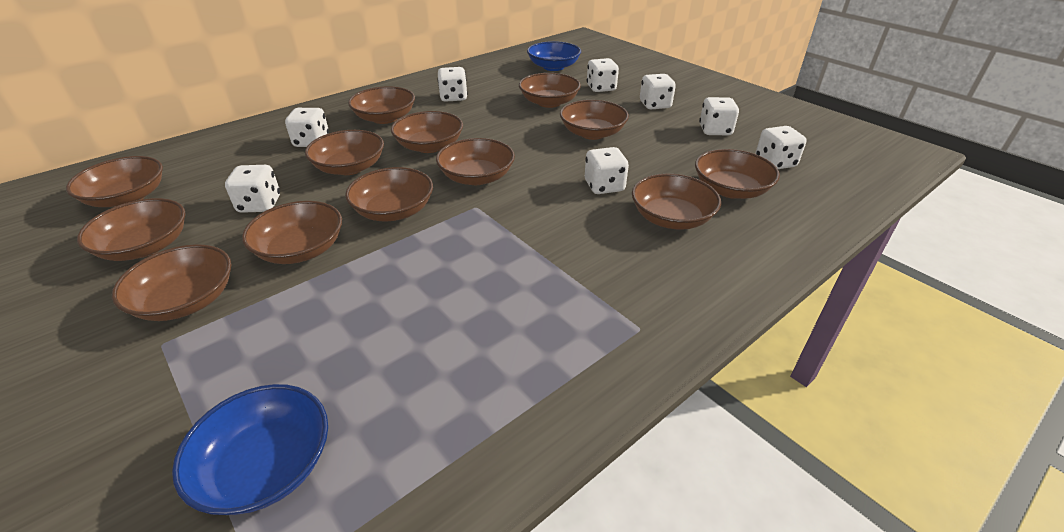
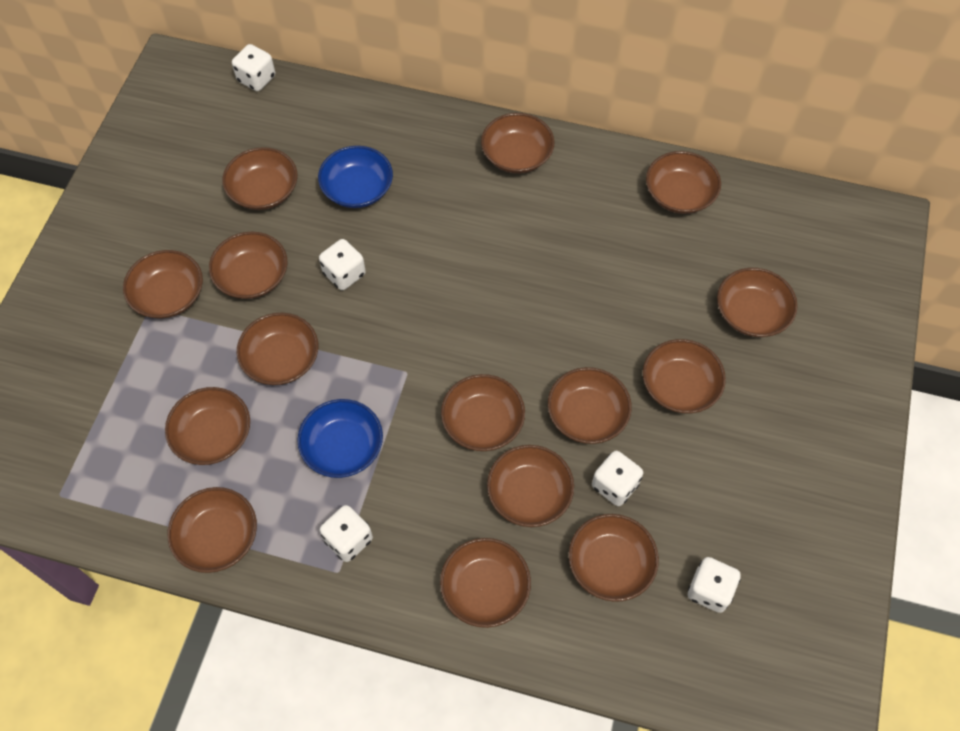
brown bowl: [66,156,163,207] [77,198,186,261] [112,244,231,321] [242,201,342,264] [305,130,384,175] [345,167,433,221] [348,86,415,124] [391,111,463,153] [436,138,515,185] [519,73,581,108] [560,100,629,140] [632,174,721,230] [695,149,780,199] = 13 -> [123,250,203,319] [165,387,250,465] [167,487,257,573] [209,232,287,299] [222,147,298,210] [237,313,318,385] [440,538,531,628] [441,374,525,451] [481,113,554,174] [487,445,574,527] [548,367,632,444] [569,514,659,602] [643,339,726,413] [646,151,721,214] [717,268,798,337] = 15
white dice: [225,165,280,213] [285,108,329,147] [438,67,468,102] [585,147,629,194] [587,58,619,92] [640,74,676,109] [699,97,739,135] [755,126,807,169] = 8 -> [232,44,275,91] [319,239,366,290] [320,505,373,562] [592,451,643,506] [688,557,741,613] = 5

